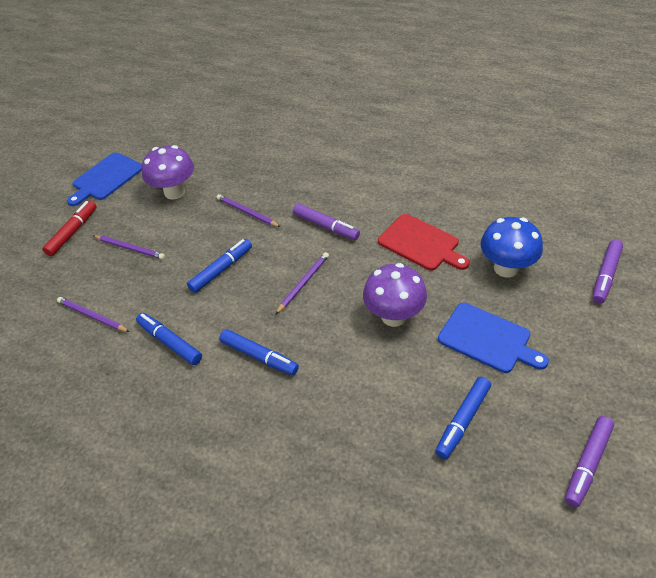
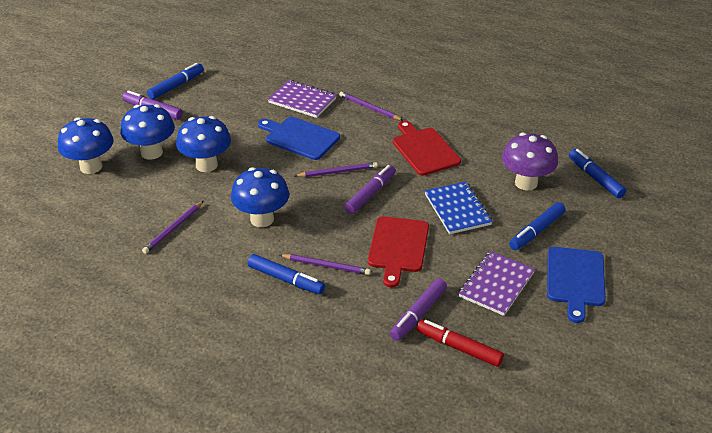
blue mushroom: [481,217,543,277] = 1 -> [58,117,114,174] [121,104,175,159] [176,116,231,172] [231,167,289,227] = 4
blue notebook: none = 0 -> [425,182,493,234] = 1
purple mushroom: [141,145,194,200] [363,263,427,327] = 2 -> [502,133,558,190] = 1
purple notebook: none = 0 -> [268,80,337,118] [459,251,535,316] = 2
red cutting board: [378,214,470,271] = 1 -> [368,216,429,287] [393,121,461,176] = 2

